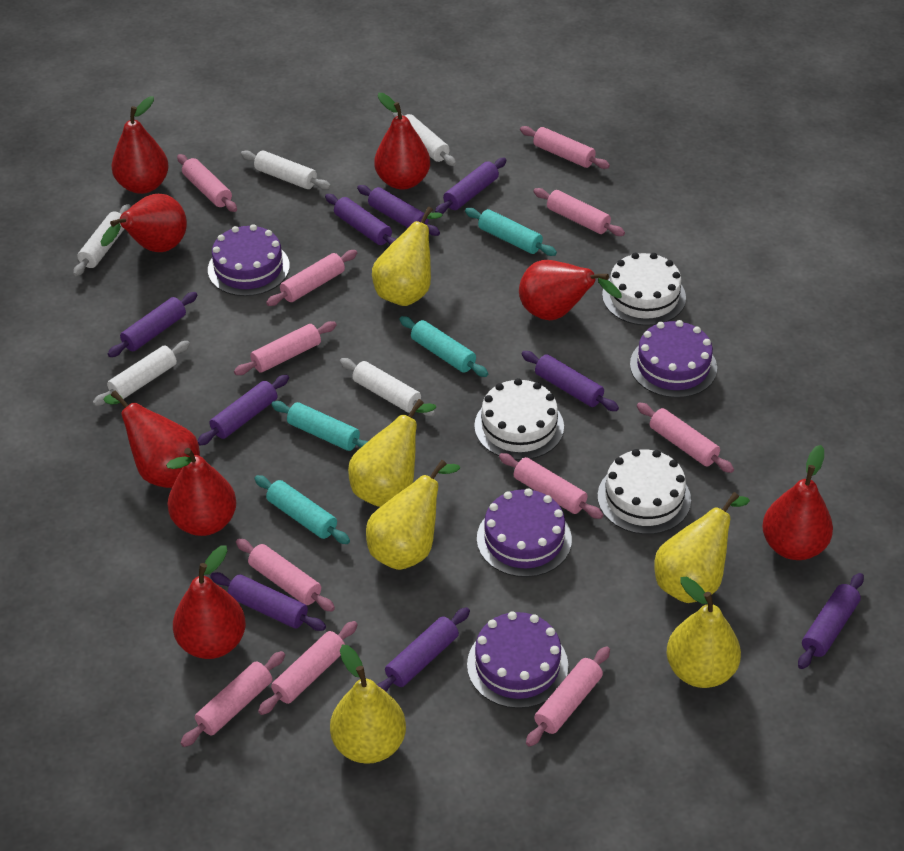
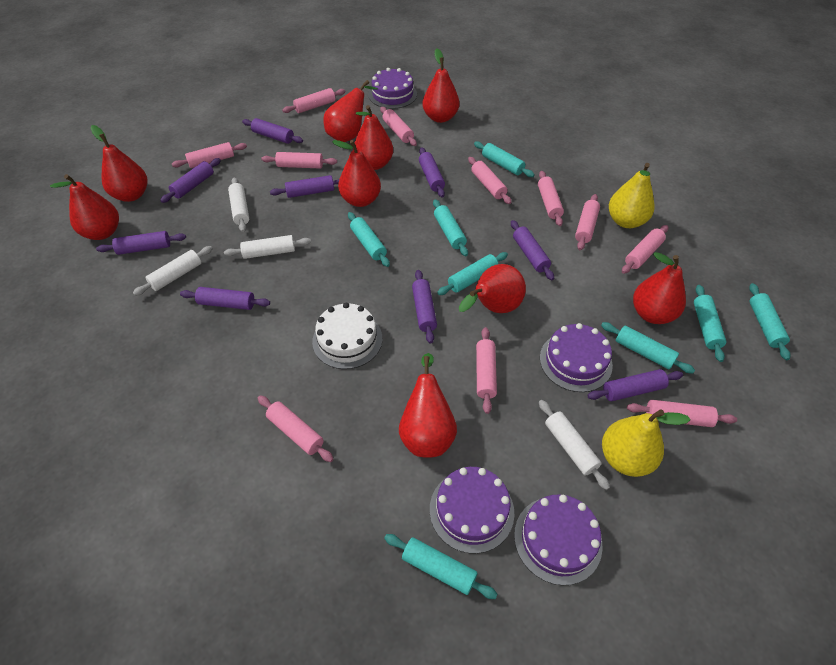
red pear: [101,194,187,252] [103,391,200,488] [111,96,169,194] [166,448,237,536] [173,545,246,659] [374,93,430,190] [519,260,622,320] [762,445,833,560] = 8 -> [50,174,119,240] [91,125,147,202] [323,80,378,142] [332,140,381,207] [353,105,393,170] [399,353,457,458] [422,48,460,123] [459,264,526,313] [633,252,686,324] = 9
turquoise rolling pin: [254,475,350,544] [271,401,368,451] [399,316,488,377] [465,208,557,256] = 4 -> [348,212,390,267] [384,534,498,599] [433,199,468,256] [437,252,508,295] [474,141,535,177] [601,322,695,374] [694,285,726,362] [749,283,790,360] = 8
white cake: [474,378,564,460] [597,449,691,534] [602,253,686,326] = 3 -> [312,303,382,369] = 1
white rolling pin: [73,204,131,276] [93,341,190,406] [241,150,331,190] [340,358,435,416] [392,112,456,166] = 5 -> [133,246,213,296] [224,235,311,259] [228,178,249,232] [539,400,610,490] = 4
yellow pear: [330,644,406,764] [348,399,436,507] [366,460,460,570] [372,207,443,306] [655,492,750,603] [666,577,741,688] = 6 -> [602,409,691,477] [609,163,654,228] = 2

